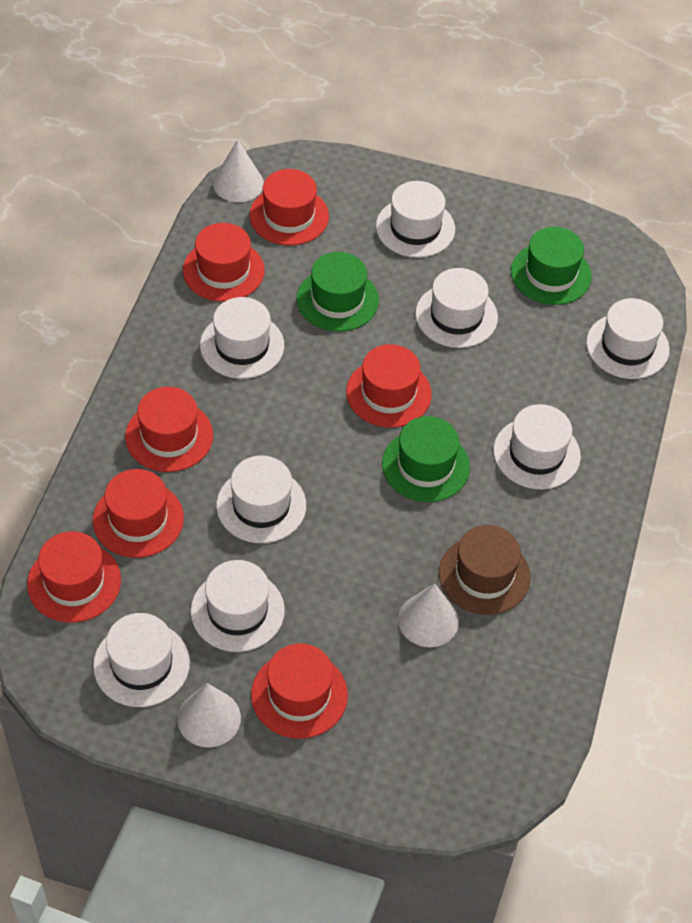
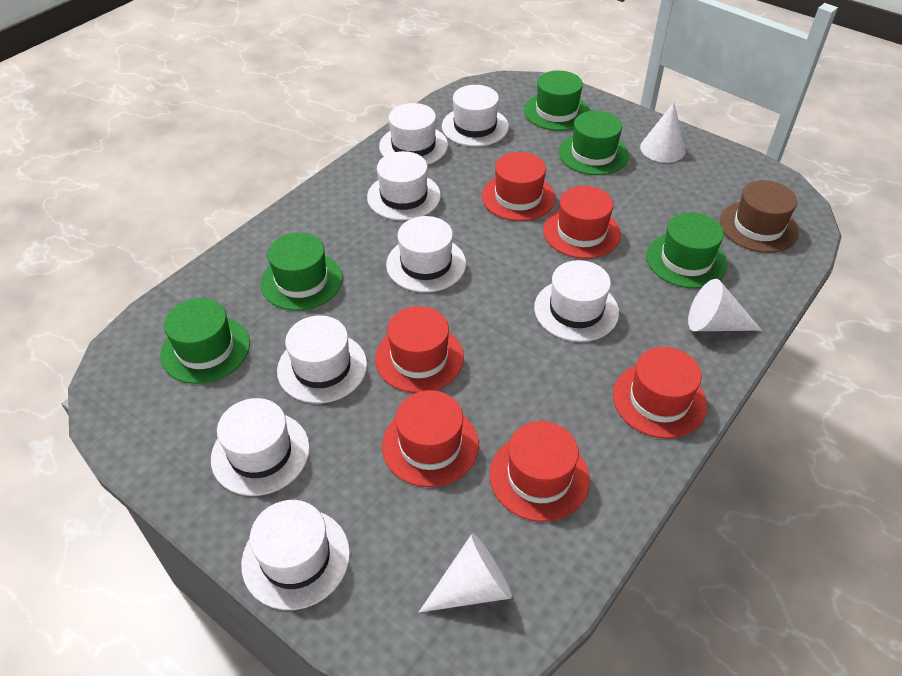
green hat: [297,252,379,332] [382,416,470,502] [511,227,592,305] = 3 -> [160,298,250,384] [260,232,343,311] [524,70,590,131] [559,111,629,175] [646,212,728,288] = 5
red hat: [27,531,121,623] [93,469,184,558] [125,387,213,472] [183,223,265,302] [249,169,329,246] [251,644,348,739] [346,344,432,428] = 7 -> [375,306,464,393] [382,390,479,487] [482,152,555,221] [489,421,590,522] [543,186,621,259] [613,347,707,439] = 6

